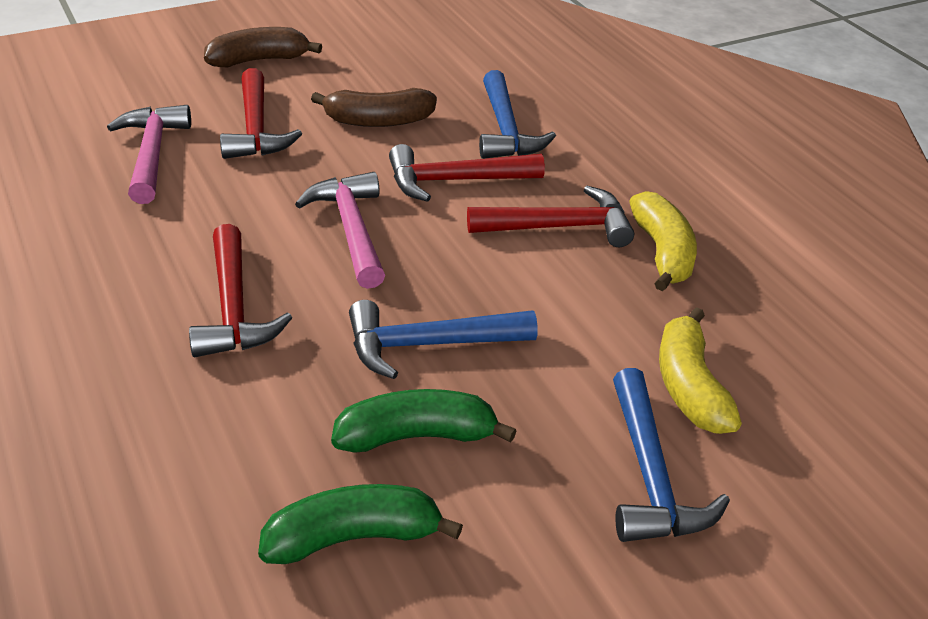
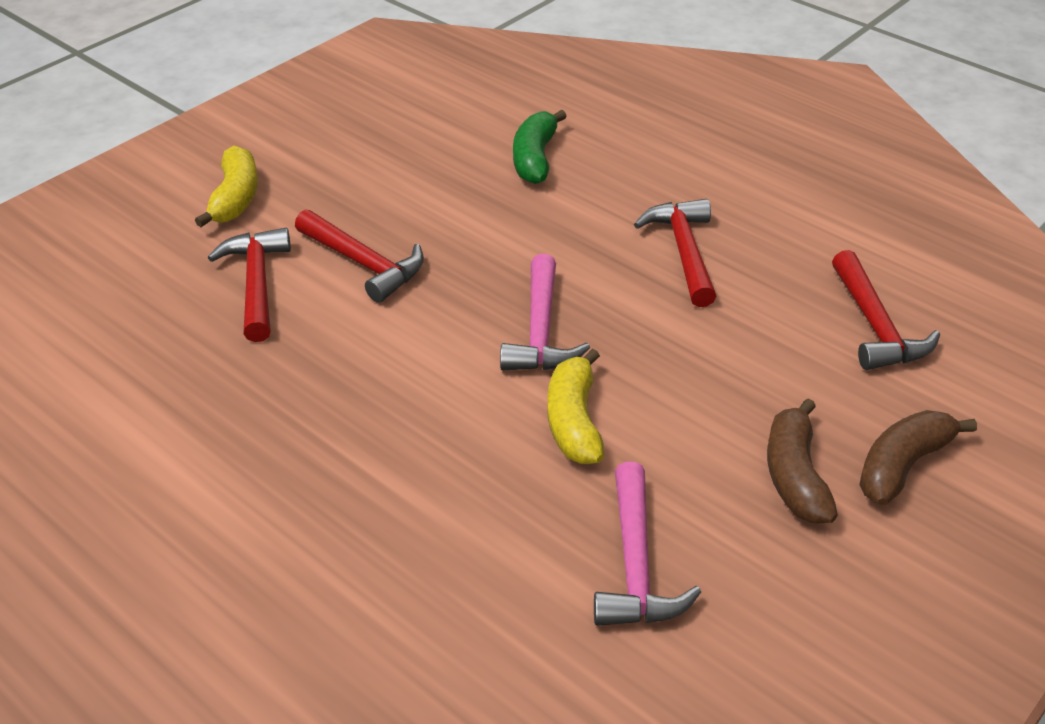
blue hammer: [349,300,538,379] [479,70,556,159] [613,368,730,542] = 3 -> none = 0
green banana: [258,484,463,564] [331,389,517,453] = 2 -> [513,110,567,184] = 1

